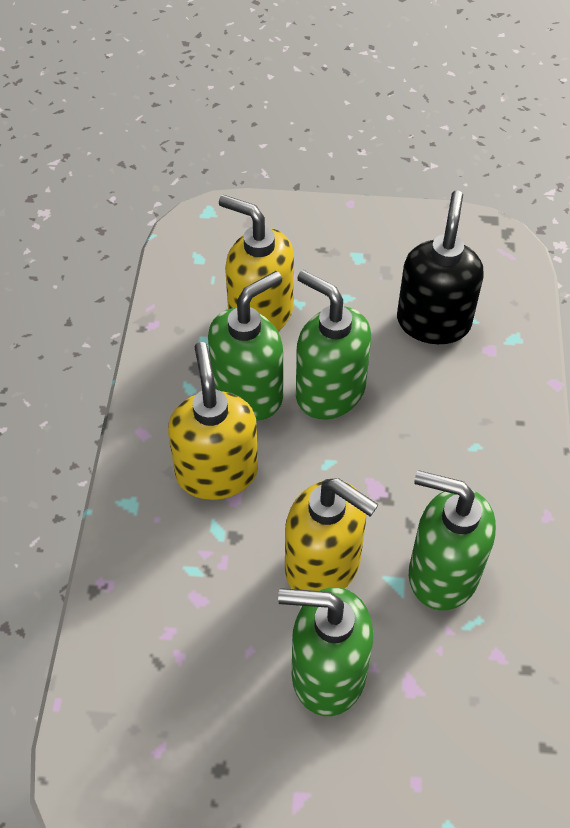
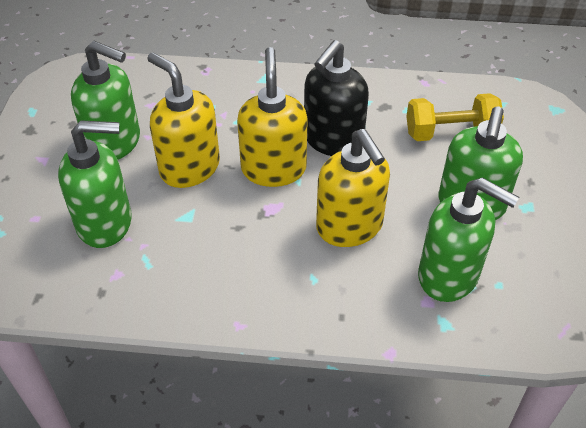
yellow dumbbell: none = 0 -> [406,93,504,141] = 1

